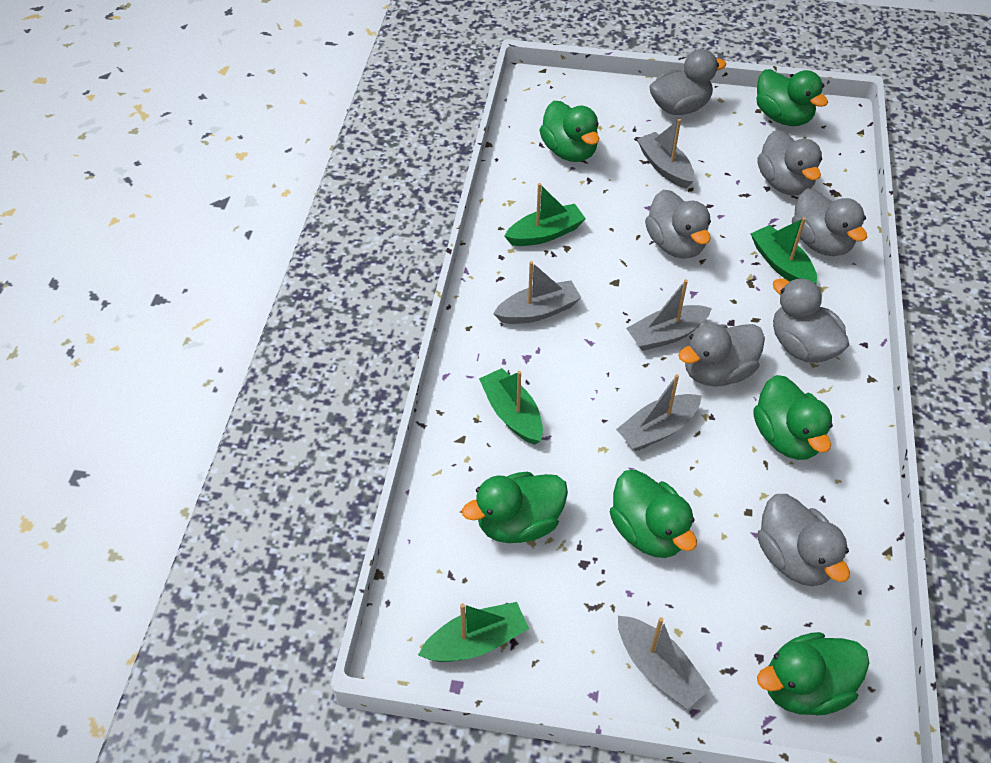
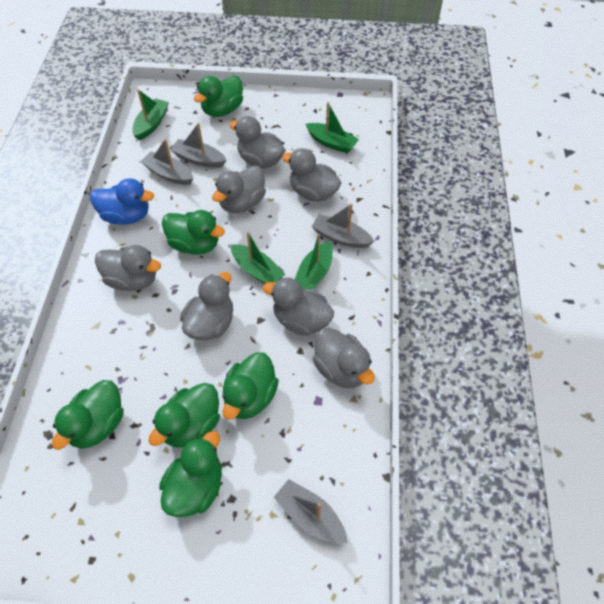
blue duck: none = 0 -> [90,178,154,225] = 1
grey boat: [493,261,581,324] [616,374,702,451] [618,616,710,710] [626,279,712,351] [637,119,695,189] = 5 -> [140,139,193,185] [170,123,226,168] [274,479,348,544] [312,204,375,248] = 4

